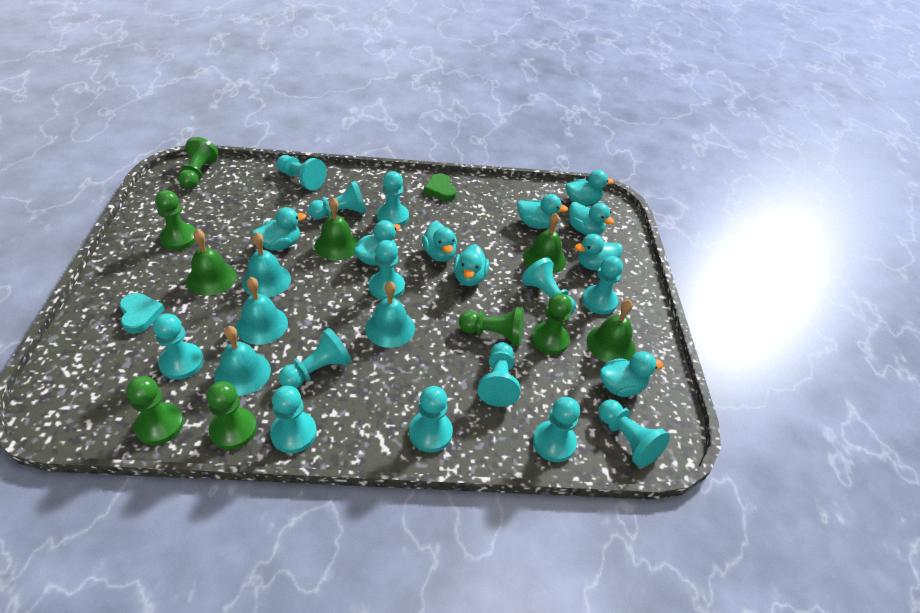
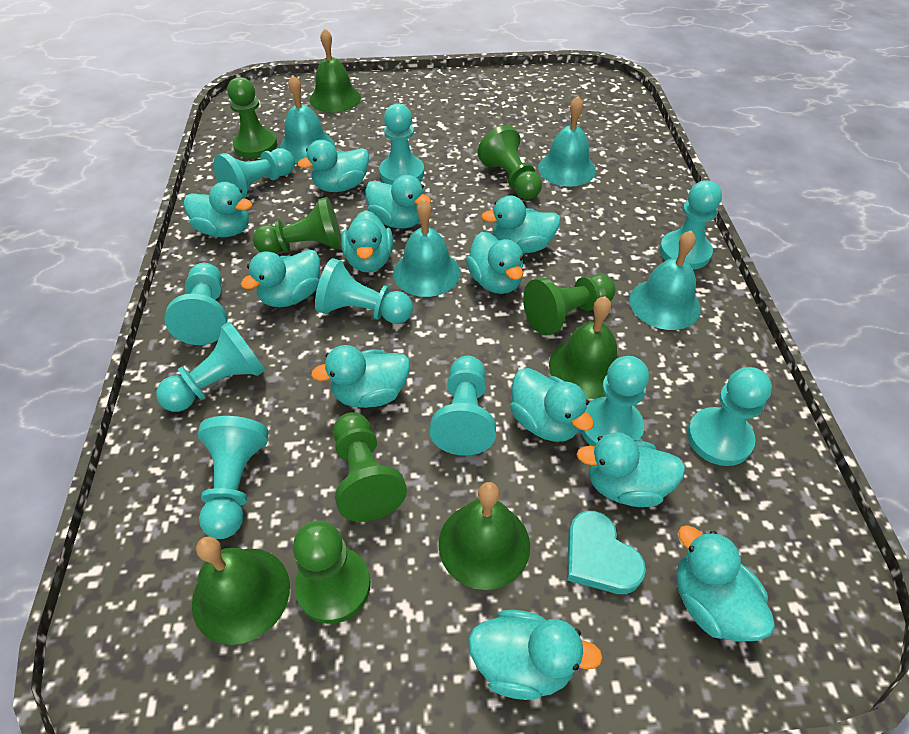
green heart: [424,173,457,201] = 1 -> none = 0
turquoise duck: [252,207,306,251] [354,220,401,266] [422,221,457,262] [453,244,489,286] [517,194,568,229] [566,170,614,205] [569,202,614,235] [575,234,623,271] [600,351,663,397] = 9 -> [184,182,252,237] [241,249,320,307] [298,140,369,192] [311,345,410,408] [341,210,393,273] [365,175,431,229] [466,232,523,294] [468,610,603,700] [481,196,561,253] [510,368,594,442] [576,432,685,507] [676,525,775,642] = 12
turquoise pawn: [153,313,204,380] [270,386,317,454] [277,155,326,190] [279,328,351,388] [308,181,366,219] [369,240,405,300] [377,171,409,226] [409,386,453,452] [478,342,520,407] [521,257,576,315] [533,397,580,462] [582,256,623,315] [598,400,670,468] = 13 -> [156,321,266,412] [164,263,227,345] [198,416,269,539] [213,148,295,199] [315,258,413,324] [379,103,424,185] [430,356,496,456] [580,356,649,446] [659,180,722,270] [687,367,772,466] = 10

